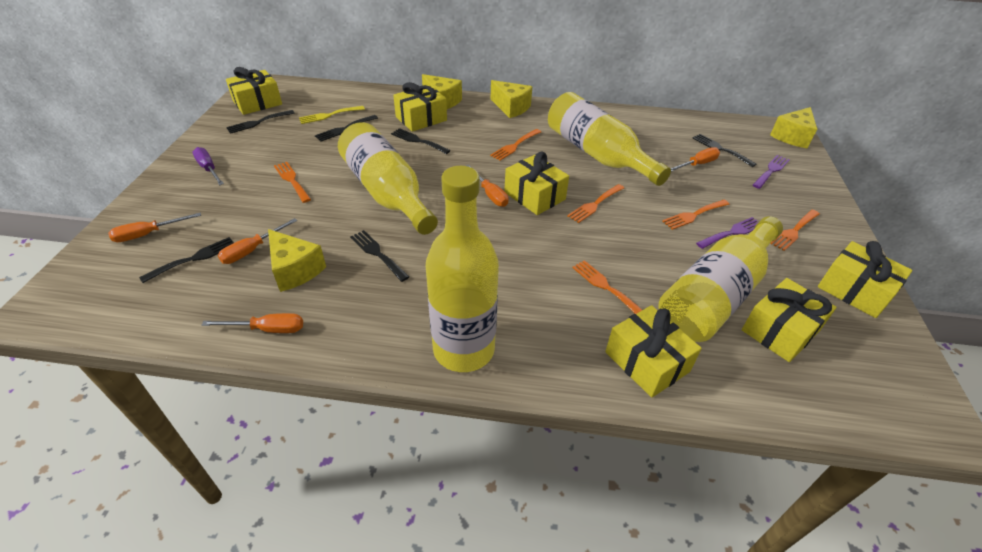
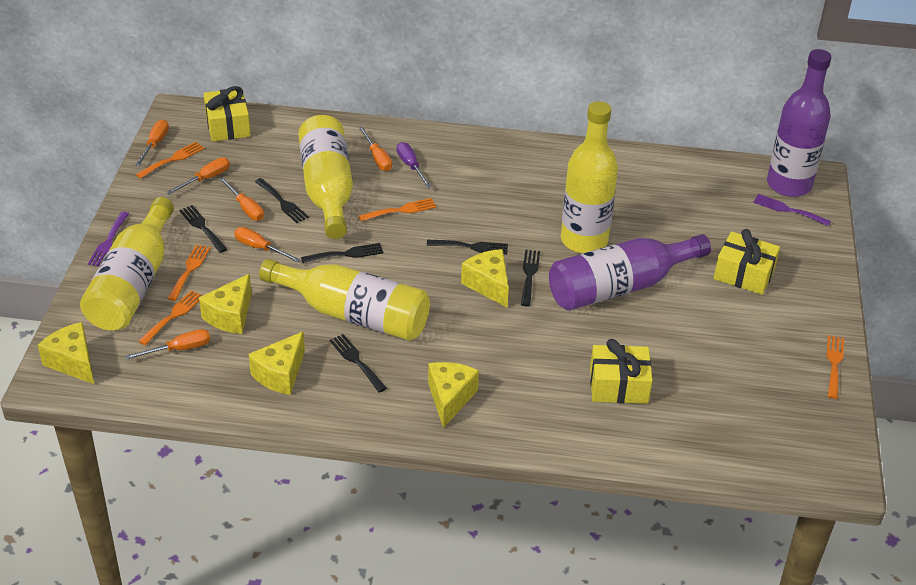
orange fork: [274,162,311,203] [490,129,541,161] [567,184,624,223] [572,260,642,314] [662,200,730,230] [770,210,820,251] = 6 -> [136,142,205,179] [138,290,203,345] [167,245,210,301] [359,198,437,221] [827,335,844,399] = 5
orange screwdriver: [108,213,201,242] [202,313,303,333] [218,218,297,264] [466,165,509,207] [670,147,720,172] = 5 -> [125,329,210,360] [135,120,169,166] [166,158,230,194] [219,177,264,221] [234,227,301,262] [359,127,392,171] = 6
purple bottle: none = 0 -> [549,234,711,311] [767,49,832,197] = 2
yellow cheese: [268,229,326,292] [422,74,462,109] [491,80,532,118] [770,107,817,149] = 4 -> [38,322,94,384] [199,274,252,334] [249,332,305,395] [428,362,479,428] [461,249,509,307] = 5
yellow fork: [299,106,365,124] = 1 -> none = 0
yellow gift: [226,67,282,115] [393,82,447,132] [504,152,569,215] [605,305,702,398] [742,278,837,362] [818,241,912,318] = 6 -> [203,86,251,142] [590,339,653,404] [714,229,780,295] = 3

